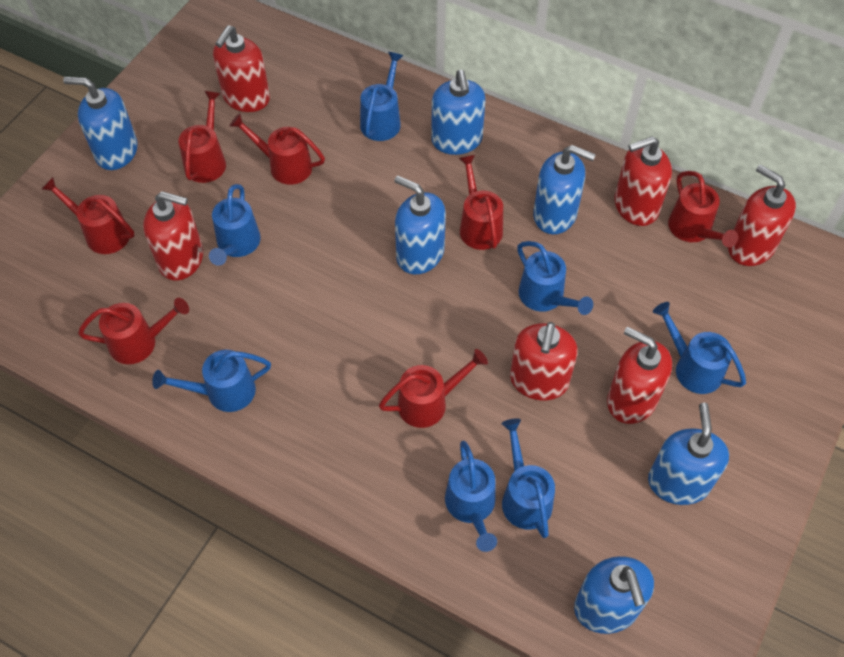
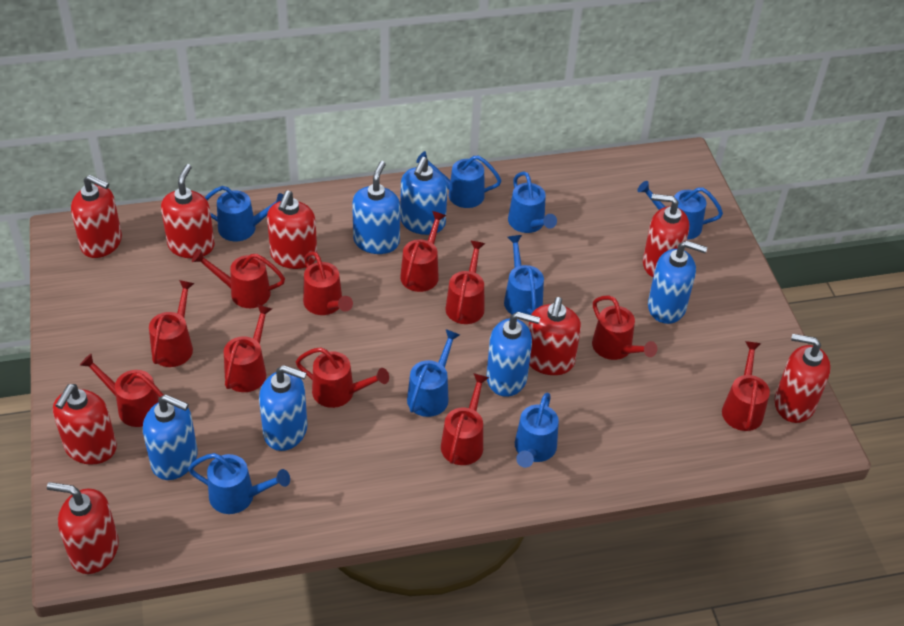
blue watering can: [152,350,271,412] [209,184,261,266] [360,52,404,141] [445,441,497,552] [501,418,555,538] [517,241,593,315] [653,302,746,394] = 7 -> [188,453,290,514] [205,186,283,241] [407,329,460,417] [416,151,501,208] [504,235,544,315] [508,171,557,233] [515,393,559,468] [637,181,723,240] = 8
red soap dispenser: [143,191,203,281] [213,25,270,112] [510,322,578,401] [607,327,672,424] [614,136,672,226] [728,165,796,266] = 6 -> [47,482,119,574] [53,384,117,465] [71,175,122,258] [161,164,215,258] [267,191,317,269] [528,297,581,375] [643,194,689,277] [774,334,831,423] = 8
red watering can: [41,177,135,254] [78,298,189,364] [178,91,226,183] [230,113,325,185] [379,349,488,428] [459,155,503,250] [668,171,738,247] = 7 -> [79,353,163,427] [149,280,195,367] [192,249,285,308] [224,304,272,392] [296,347,389,408] [303,251,353,315] [400,211,446,292] [441,373,489,465] [445,241,485,324] [592,295,657,360] [722,341,770,431] = 11

